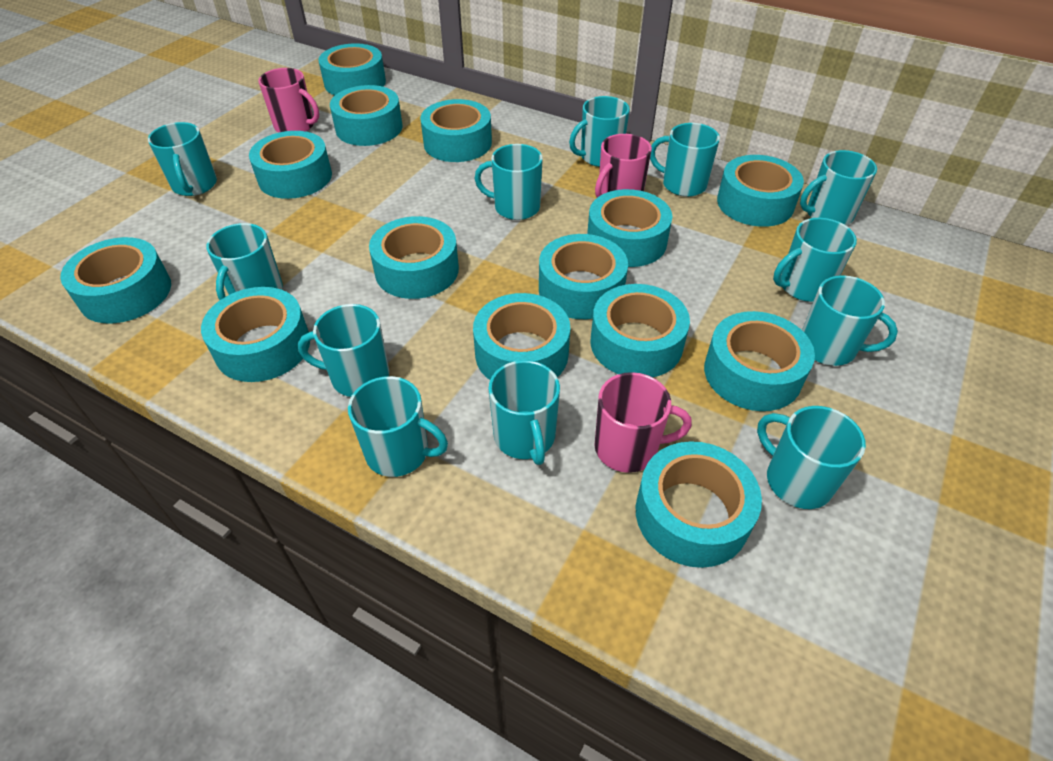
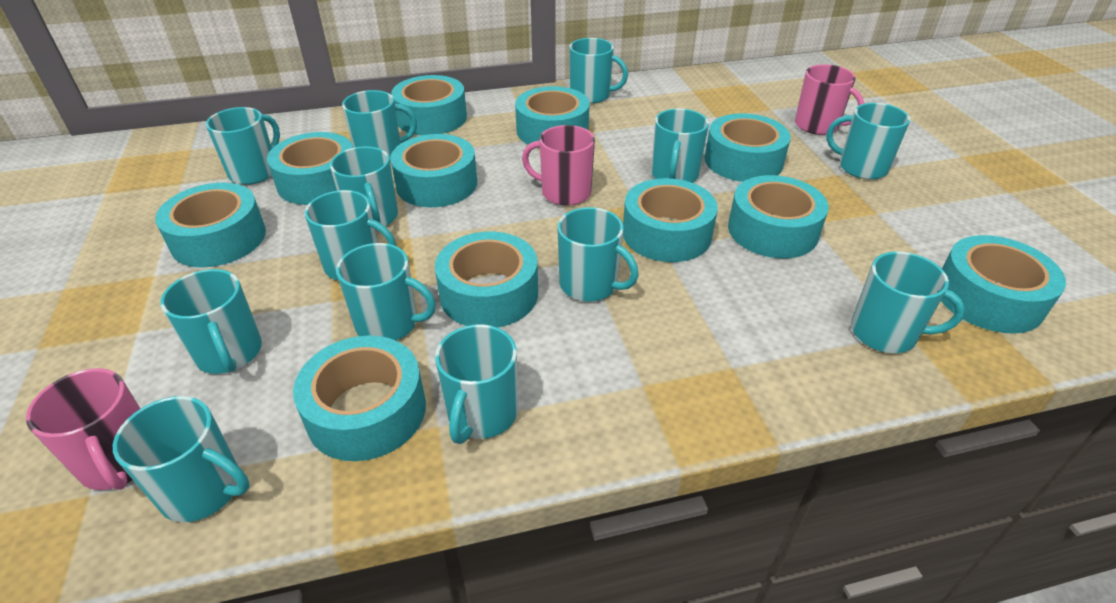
turquoise mug: [148,122,217,196] [206,223,283,300] [298,304,389,397] [348,376,448,477] [475,144,543,220] [489,360,560,465] [569,96,630,167] [650,123,720,197] [757,406,866,509] [773,218,857,302] [800,150,877,225] [802,275,898,366] = 12 -> [113,396,250,522] [160,269,262,374] [206,107,280,185] [305,190,396,281] [330,146,398,230] [336,243,436,341] [342,90,417,162] [435,324,518,444] [557,207,639,302] [569,38,628,104] [651,108,709,183] [826,103,910,180] [851,251,965,353] = 13
turquoise tape: [60,237,171,323] [201,287,310,382] [249,131,332,199] [318,43,386,95] [330,85,402,146] [369,216,459,299] [420,99,492,162] [473,293,570,380] [539,234,628,319] [587,189,672,267] [590,284,690,377] [636,441,762,568] [704,311,815,411] [717,155,804,227] = 14 -> [155,183,266,268] [267,132,353,205] [293,335,426,461] [390,134,477,207] [391,75,467,135] [435,232,538,328] [515,86,590,148] [623,178,718,262] [705,113,791,182] [728,175,829,258] [941,235,1066,334] = 11

